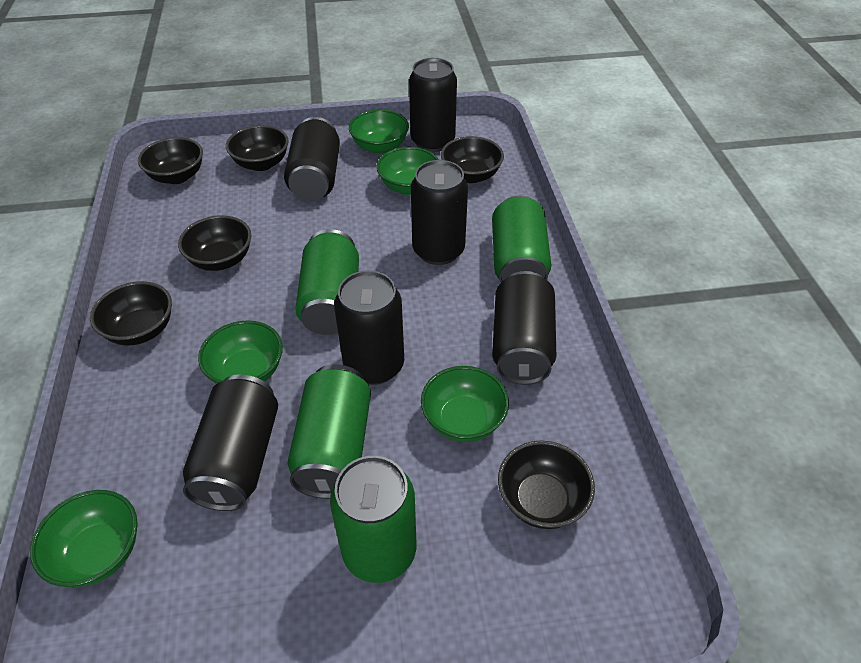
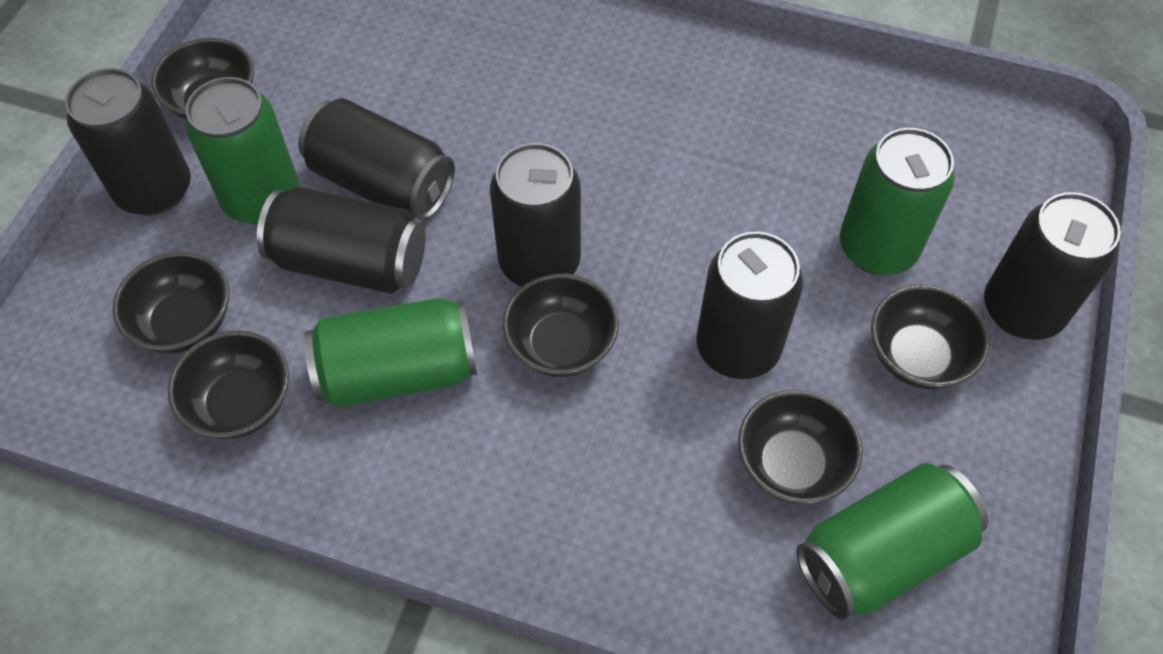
green bowl: [30,490,138,587] [198,320,283,384] [349,109,409,154] [376,147,439,195] [421,366,509,442] = 5 -> none = 0

